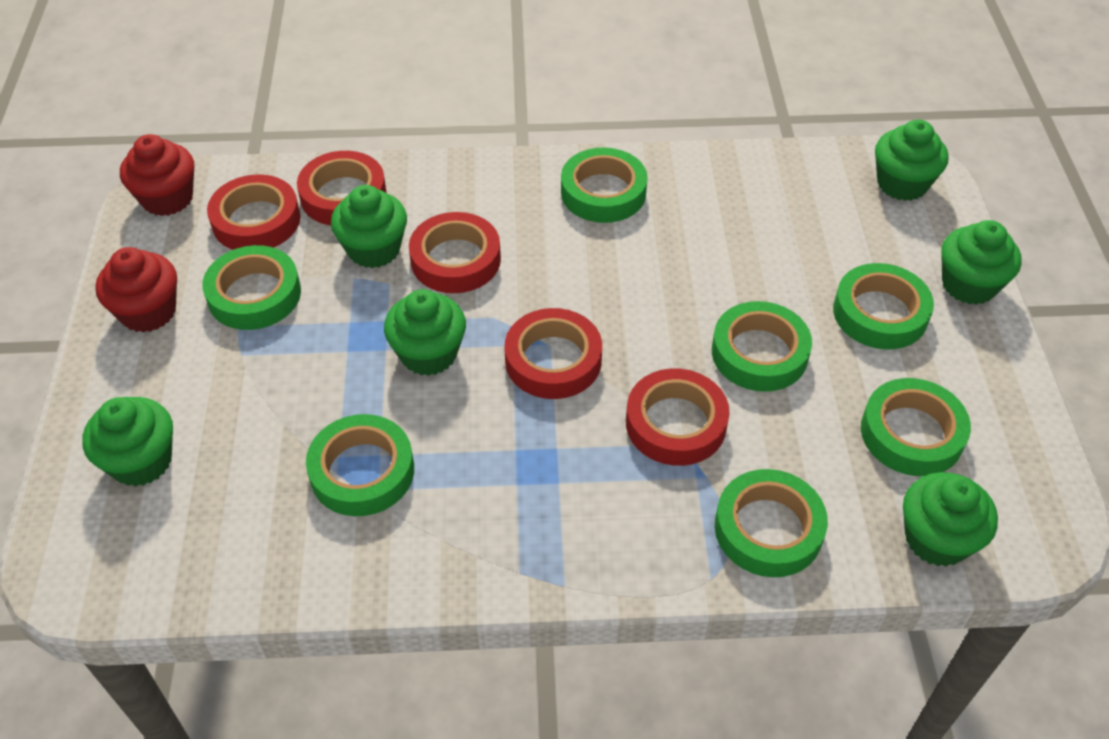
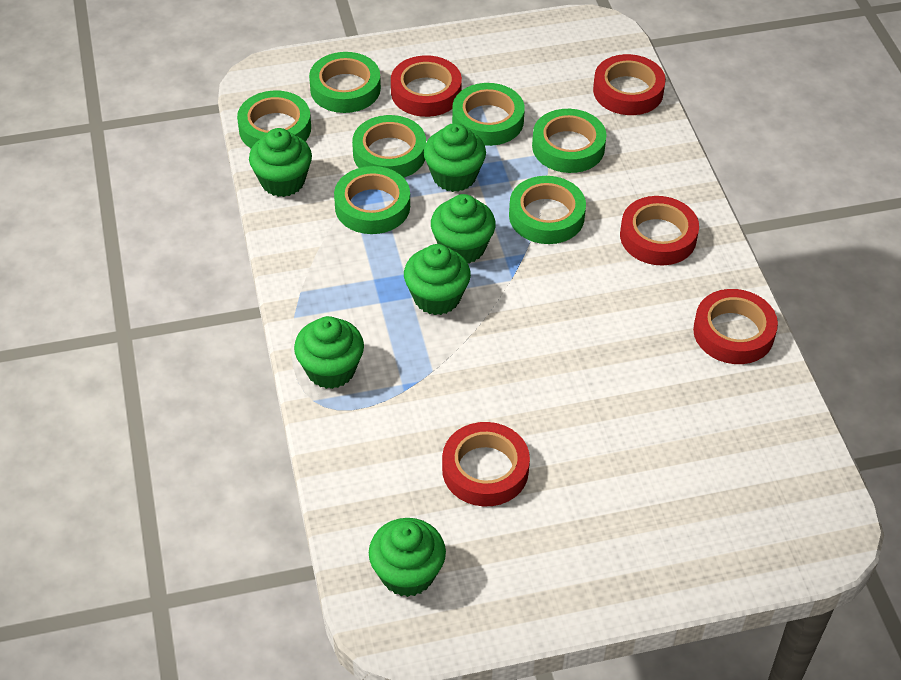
red cupcake: [95,247,177,332] [120,134,194,216] = 2 -> none = 0

